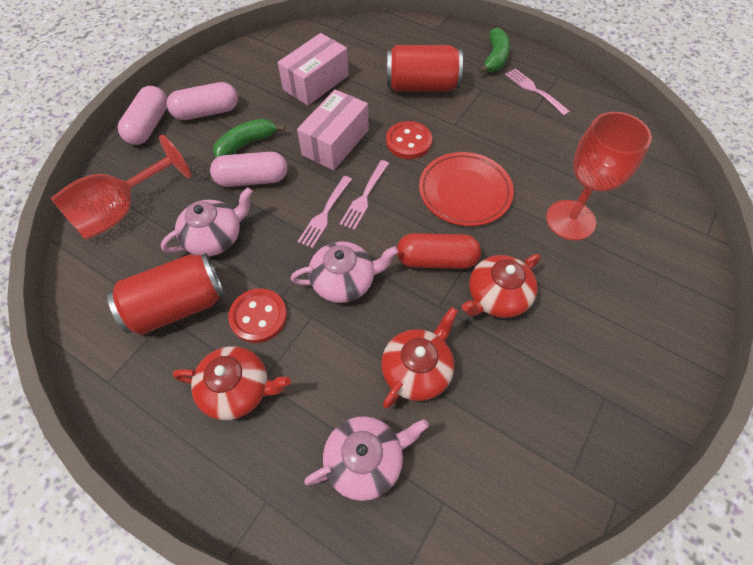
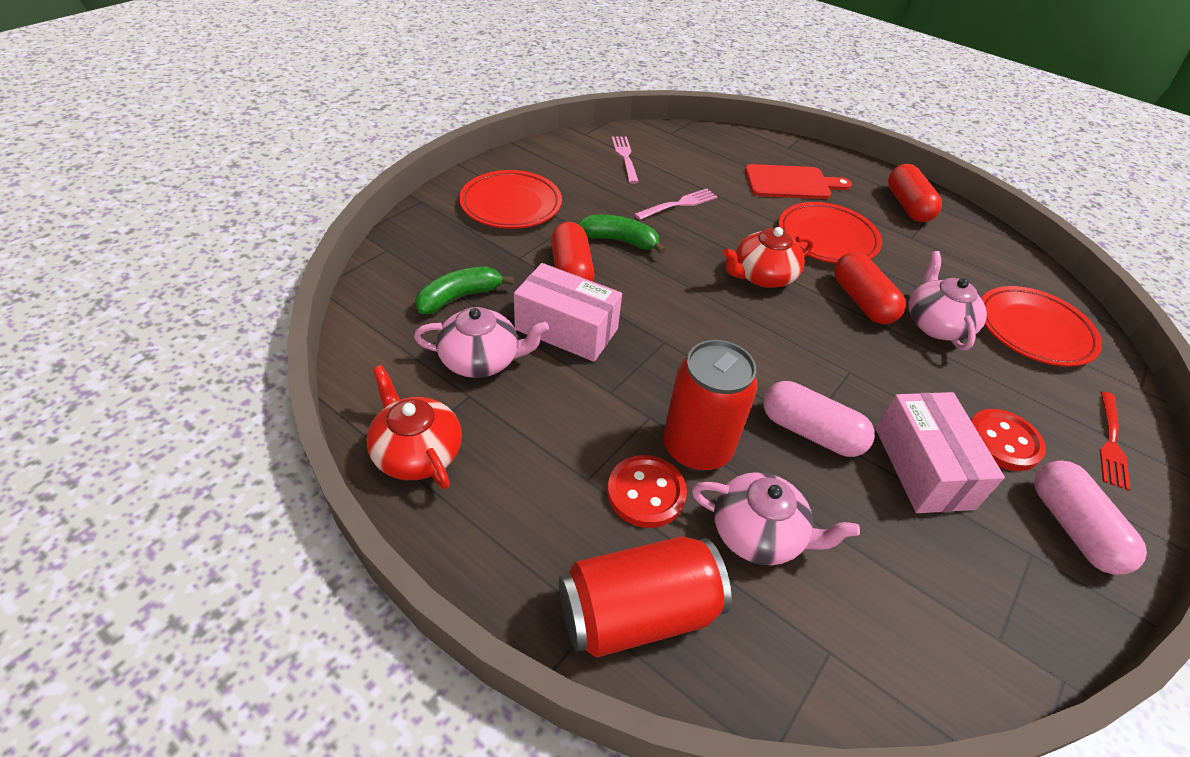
pink capsule: [118,86,167,145] [167,82,238,120] [210,152,287,187] = 3 -> [763,381,875,457] [1034,461,1147,575] = 2
pink fork: [297,176,352,248] [340,160,389,230] [505,68,570,116] = 3 -> [612,136,639,184] [635,189,717,220] = 2
red capsule: [397,233,481,269] = 1 -> [551,222,594,282] [834,252,906,324] [888,164,942,222] = 3
red cutting board: none = 0 -> [745,164,852,199] = 1
red fork: none = 0 -> [1100,391,1131,491] = 1
red goblet: [50,135,191,240] [546,112,652,240] = 2 -> none = 0
red plate: [419,152,514,226] = 1 -> [459,170,562,229] [778,202,882,264] [981,286,1102,367] = 3
red teapot: [173,346,291,420] [381,307,458,408] [462,254,540,318] = 3 -> [366,365,462,489] [722,227,813,288] = 2

